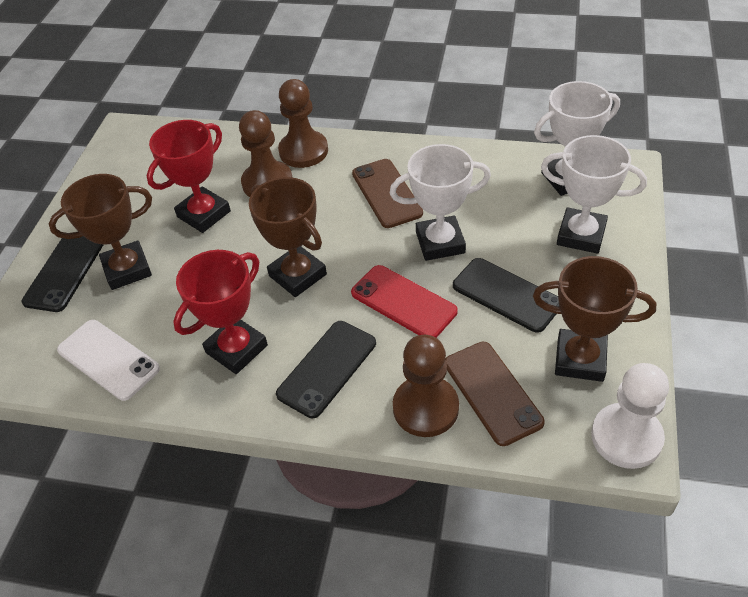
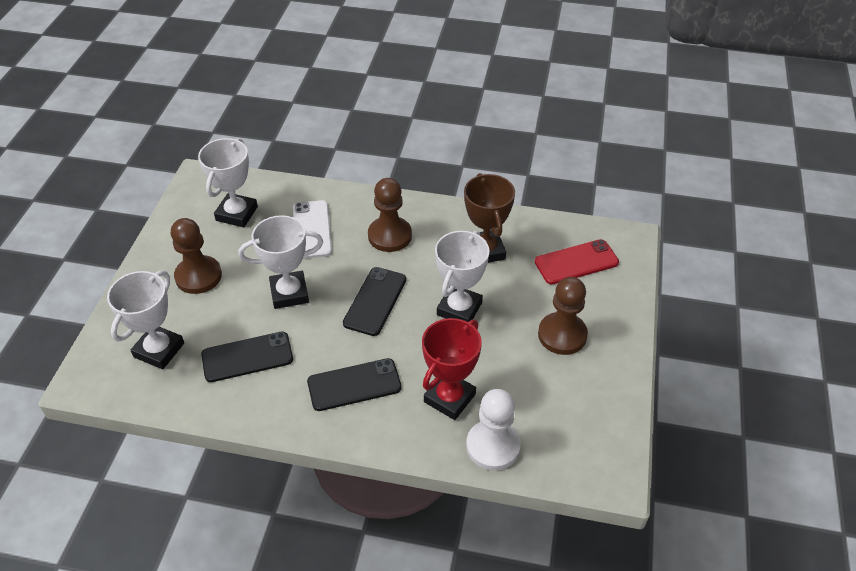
brown phone: [352,159,423,228] [445,342,545,446] = 2 -> none = 0
brown trophy: [49,174,152,290] [249,177,327,297] [533,256,656,382] = 3 -> [464,173,515,263] = 1
red trophy: [147,120,231,233] [173,250,268,374] = 2 -> [422,318,482,420] = 1
white trophy: [390,144,491,261] [534,81,620,196] [541,135,647,254] = 3 -> [107,270,184,369] [198,138,258,227] [238,215,323,309] [435,231,489,322] = 4

